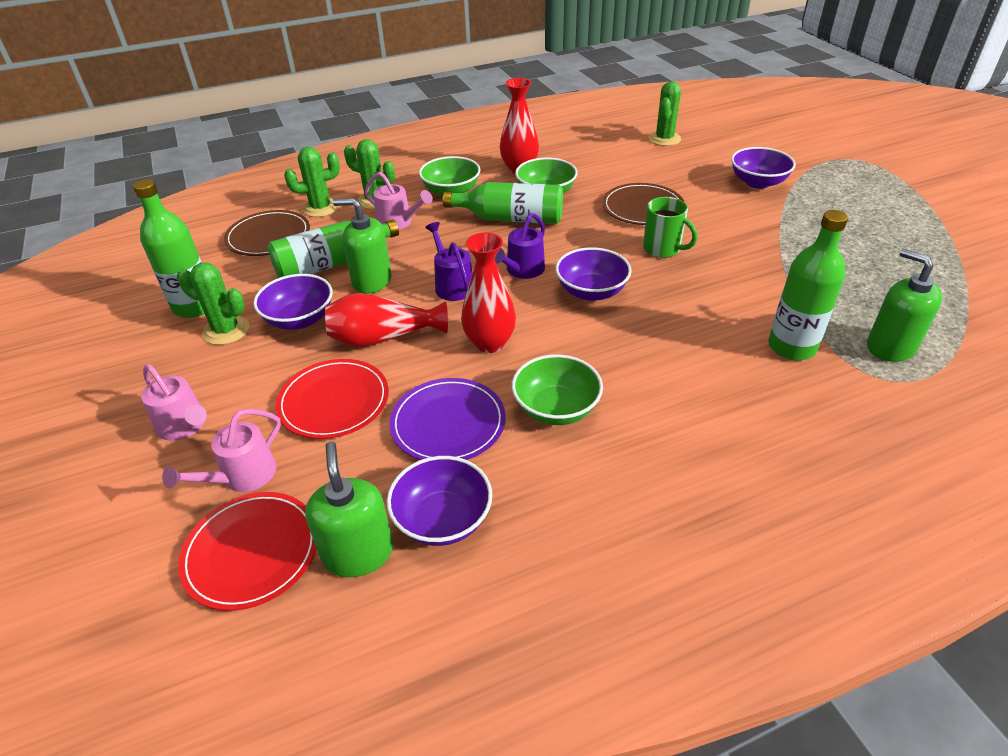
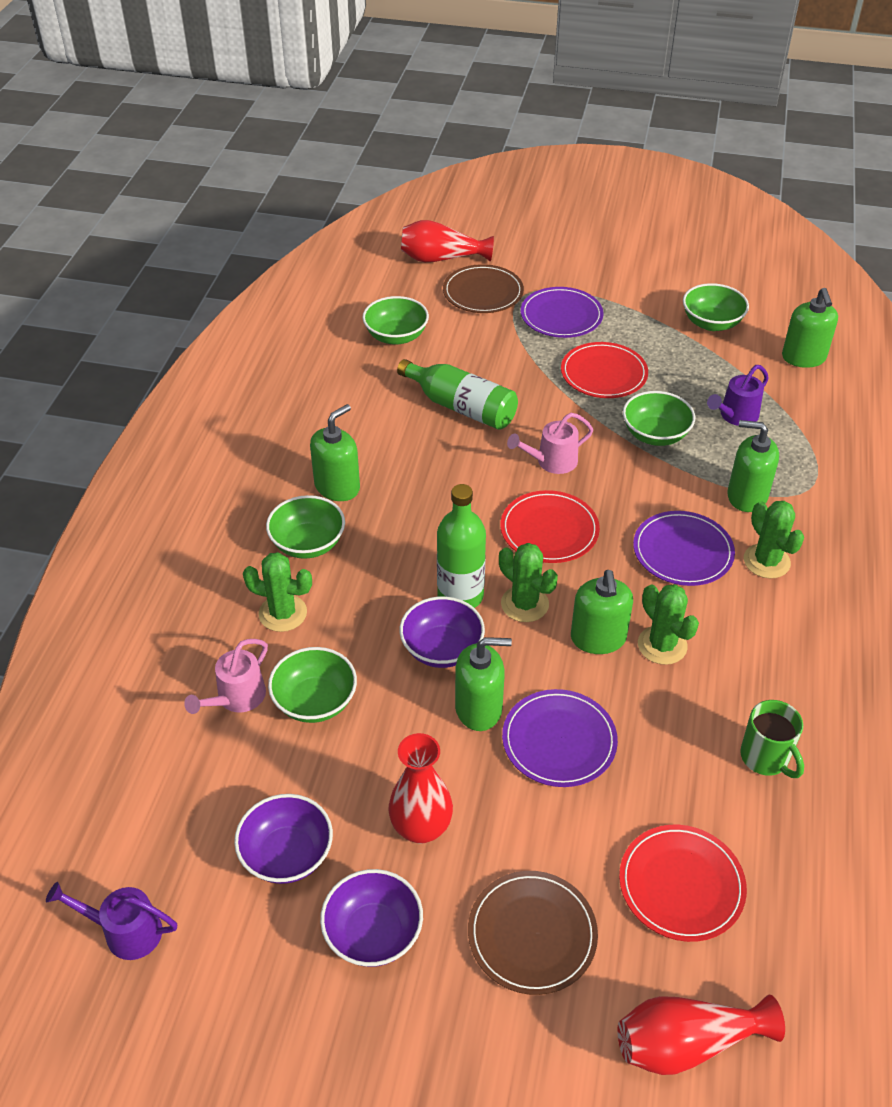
green bottle: [133,179,205,318] [268,220,399,278] [443,182,563,224] [768,210,848,360] = 4 -> [397,359,518,430] [437,484,486,608] = 2
green bowl: [419,156,480,196] [512,354,603,425] [515,157,578,194] = 3 -> [266,495,345,559] [268,647,357,723] [362,296,429,345] [623,391,695,446] [683,283,749,331] = 5
green soap dispenser: [305,441,393,577] [333,198,392,294] [867,249,942,362] = 3 -> [310,404,360,501] [455,637,512,731] [571,570,633,654] [727,420,779,512] [782,288,838,368] = 5
pink watering can: [141,364,207,441] [162,409,281,492] [365,172,433,230] = 3 -> [184,639,268,714] [507,413,593,474] = 2
purple bowl: [254,274,333,330] [387,456,492,546] [556,247,632,301] [731,147,796,189] = 4 -> [234,794,333,884] [320,869,423,967] [399,596,485,668] = 3
purple plate: [390,378,506,460] = 1 -> [502,689,618,787] [521,287,603,338] [633,511,735,586] = 3
red plate: [178,492,317,611] [276,359,389,439] = 2 -> [500,490,600,563] [561,342,648,398] [619,825,747,942] = 3

